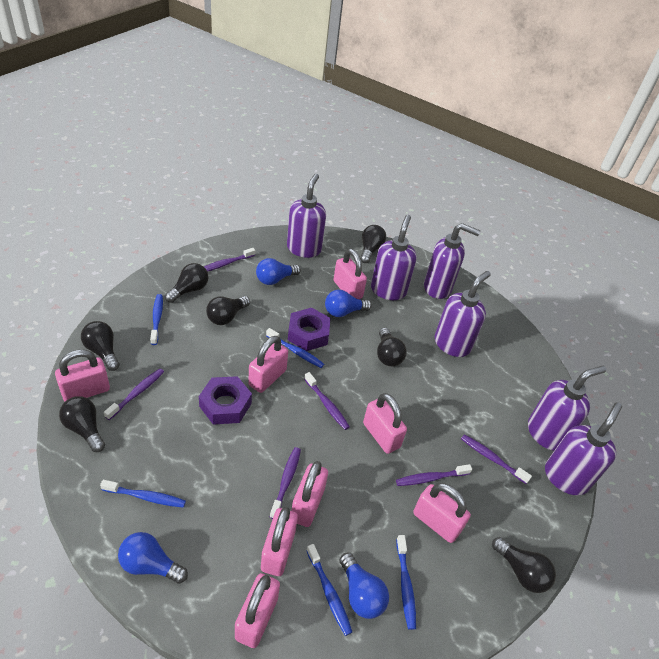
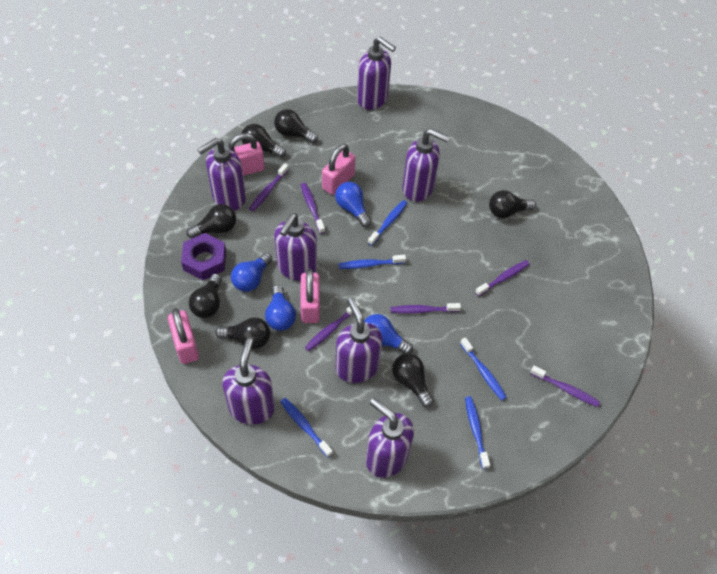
pink padlock: [55,349,110,402] [235,573,280,648] [248,336,288,393] [261,507,298,576] [291,461,328,527] [334,249,367,299] [363,393,407,454] [413,483,471,543] = 8 -> [168,308,199,364] [228,133,265,176] [300,269,320,323] [322,144,355,195] = 4
purple nut: [199,376,252,425] [288,308,330,351] = 2 -> [181,233,226,280] = 1
purple soap dispenser: [287,174,326,258] [371,215,417,300] [424,223,480,299] [435,271,491,357] [528,366,606,451] [545,402,622,495] = 6 -> [197,138,246,210] [222,339,275,425] [274,213,317,281] [336,298,382,383] [357,36,396,110] [366,398,414,478] [402,129,450,202] = 7

